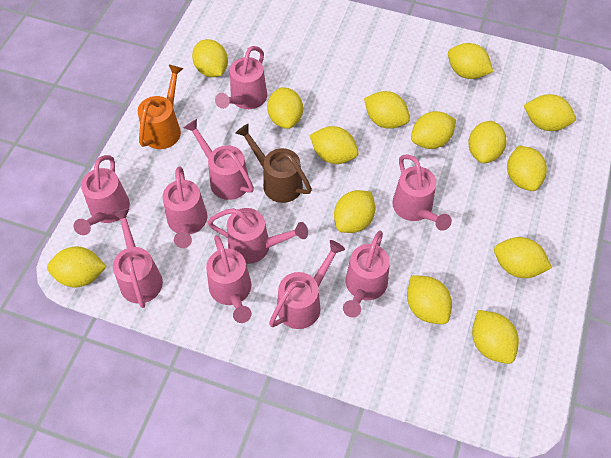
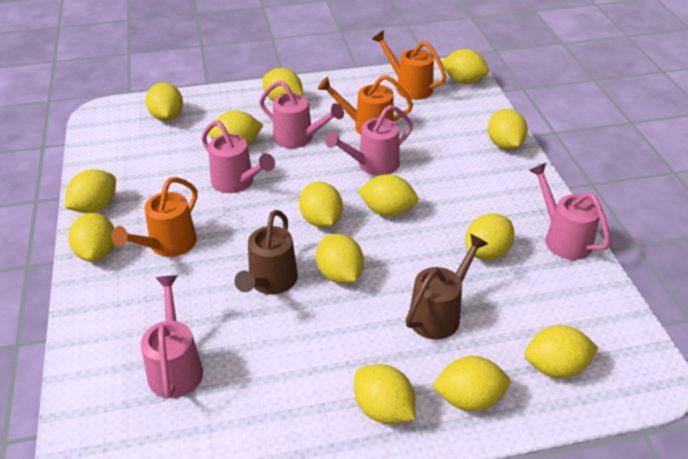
brown watering can: [236,124,312,203] = 1 -> [235,210,298,294] [406,234,488,339] = 2
orange watering can: [138,64,184,149] = 1 -> [111,177,197,257] [318,75,413,135] [372,30,447,100] = 3
pink watering can: [74,155,130,235] [113,208,163,308] [162,166,207,248] [184,119,254,200] [206,235,252,323] [207,208,308,264] [215,46,267,109] [269,240,345,329] [343,231,390,318] [392,155,452,231] = 10 -> [141,275,203,398] [202,120,275,193] [259,80,344,148] [325,105,413,176] [529,163,611,260] = 5

